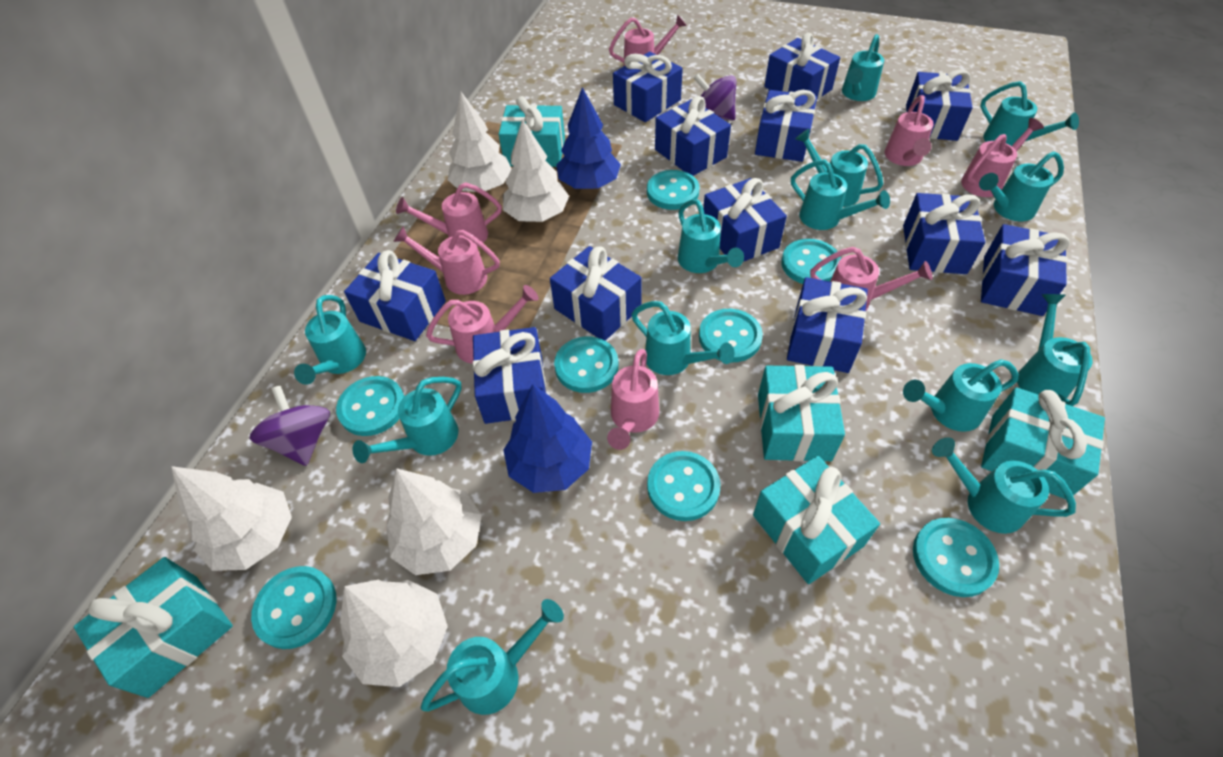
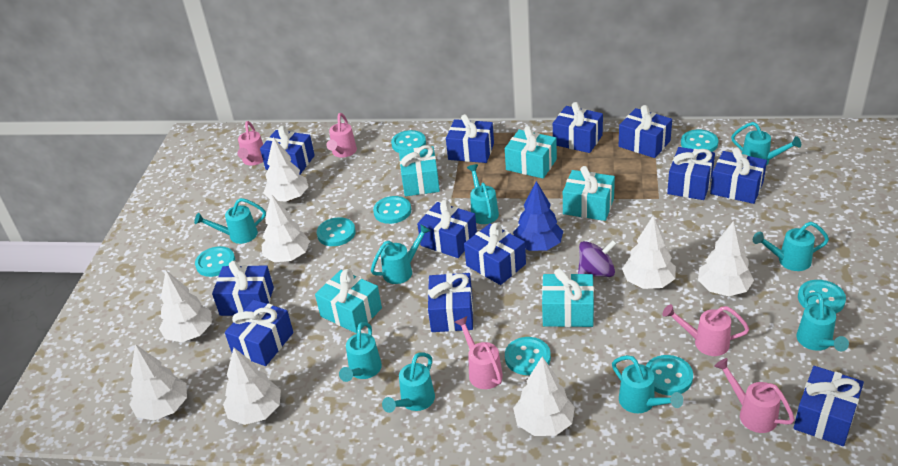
blue tree: [503,384,592,493] [556,87,621,189] = 2 -> [513,181,563,251] = 1
pink watering can: [393,226,500,295] [396,182,502,247] [426,285,539,364] [607,349,659,450] [609,15,687,67] [810,247,932,310] [884,95,934,166] [961,118,1044,197] = 8 -> [237,121,263,166] [326,113,357,158] [455,316,503,389] [663,304,749,356] [714,358,795,433] = 5
purple spinning top: [249,385,330,466] [694,74,736,120] = 2 -> [578,240,617,277] = 1
turquoise watering can: [294,295,366,385] [353,377,462,463] [421,599,564,715] [631,301,734,375] [678,199,744,273] [791,159,890,230] [795,128,883,207] [842,34,884,101] [903,359,1018,432] [932,437,1076,534] [979,151,1064,221] [980,81,1079,146] [1017,294,1093,406] = 13 -> [194,198,266,244] [339,322,382,382] [371,224,431,284] [382,352,435,413] [467,164,499,224] [612,355,683,413] [731,122,801,165] [753,222,829,271] [796,292,849,351] = 9
white tree: [171,466,292,571] [340,580,448,687] [386,468,482,575] [447,92,512,192] [503,119,569,222] = 5 -> [129,344,187,420] [159,271,212,342] [223,348,281,425] [262,194,310,262] [263,137,309,202] [513,357,575,436] [622,216,676,289] [698,221,754,296] = 8

